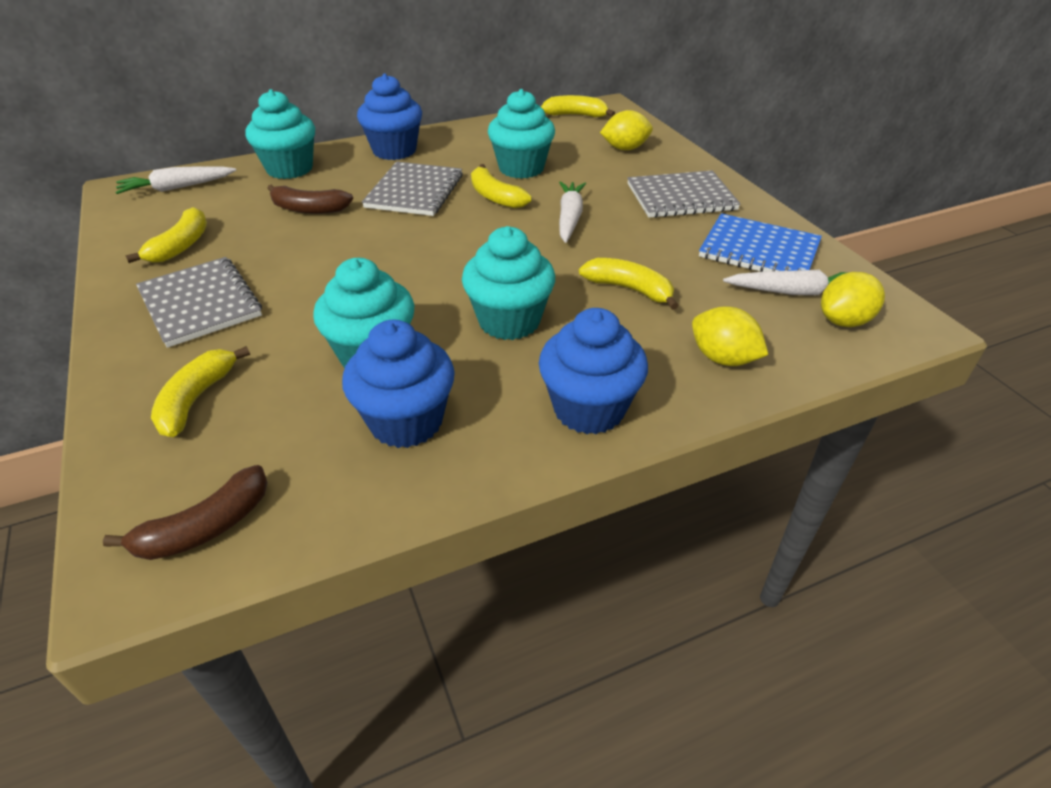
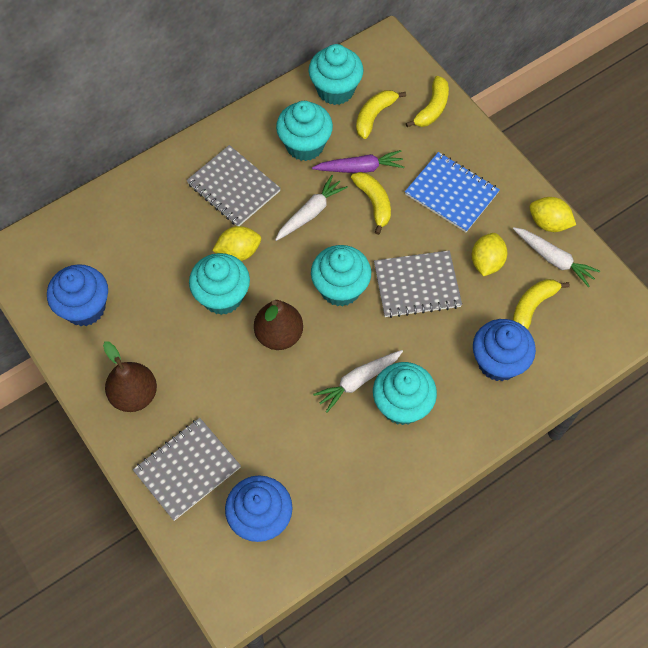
brown banana: [103,465,268,560] [267,184,353,214] = 2 -> none = 0
brown pear: none = 0 -> [103,341,157,412] [254,300,303,350] = 2
purple carrot: none = 0 -> [312,150,404,173] = 1
turquoise cupcake: [245,89,315,179] [313,258,414,368] [462,226,555,340] [488,89,555,179] = 4 -> [189,253,250,315] [276,101,333,161] [309,44,363,105] [311,245,371,307] [373,362,437,425] = 5
yellow banana: [125,207,207,263] [151,346,250,437] [471,164,532,209] [541,95,615,117] [579,258,679,310] = 5 -> [351,172,391,235] [356,90,406,139] [406,76,449,127] [513,279,570,330] = 4

